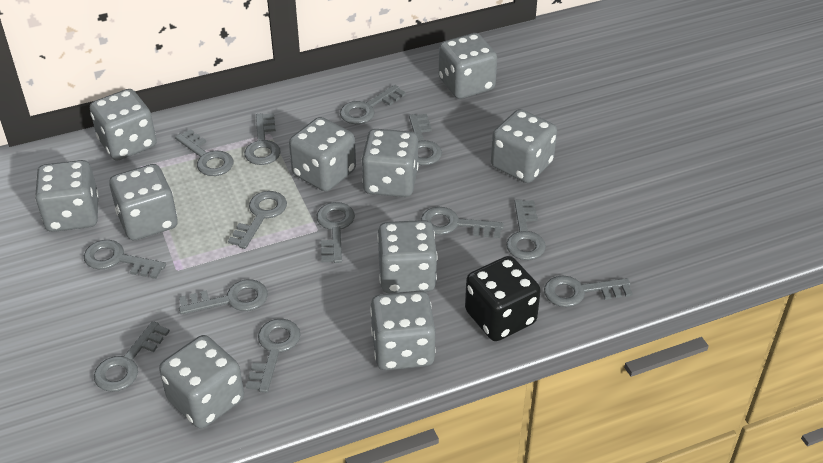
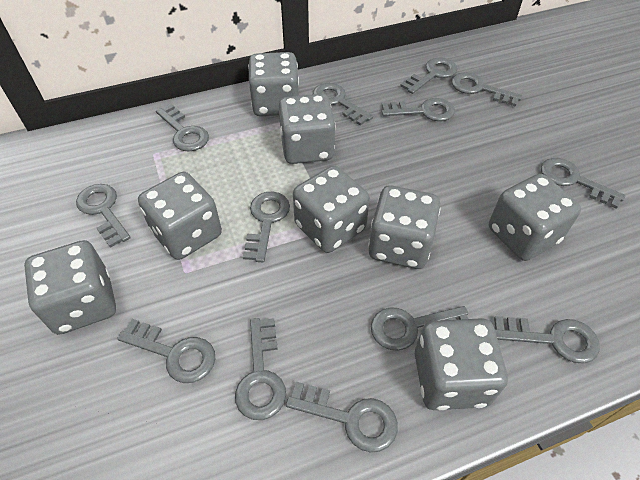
black dice: [465,256,541,341] = 1 -> none = 0
grey dice: [35,160,99,232] [90,89,157,161] [109,164,178,240] [159,335,244,429] [289,117,356,192] [361,129,419,197] [370,291,436,370] [377,220,437,293] [439,33,497,99] [491,109,557,183] = 10 -> [24,240,116,335] [138,172,222,260] [248,52,299,116] [279,94,336,164] [293,166,370,253] [368,185,441,269] [415,318,508,410] [489,174,581,261] = 8

